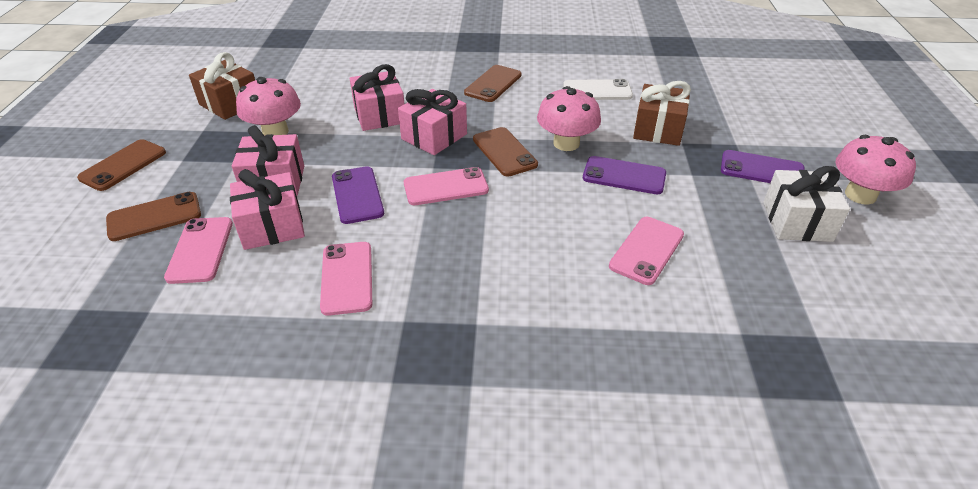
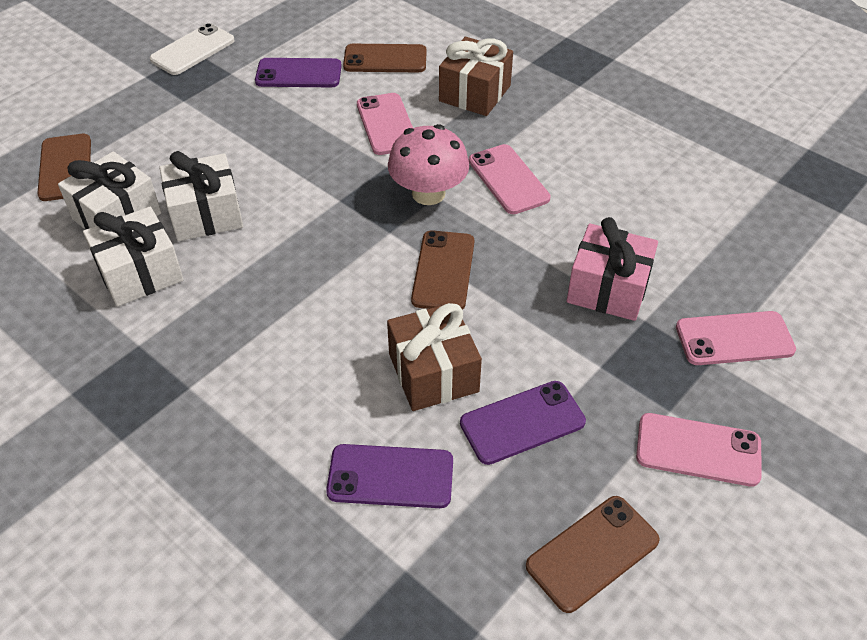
pink gift: [230,169,305,250] [232,125,304,195] [350,64,404,131] [398,89,467,155] = 4 -> [567,217,658,321] = 1
pink mushroom: [236,77,301,136] [537,86,601,151] [836,135,916,204] = 3 -> [388,124,469,205] = 1
white gift: [763,166,850,242] = 1 -> [58,151,161,230] [83,207,184,307] [159,151,243,241] = 3

